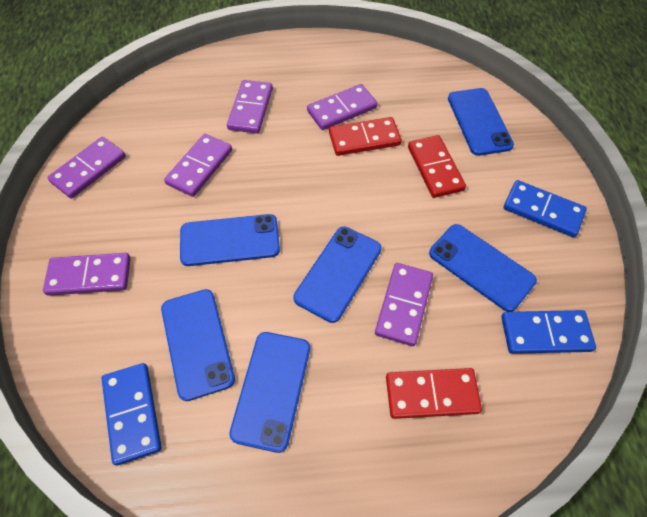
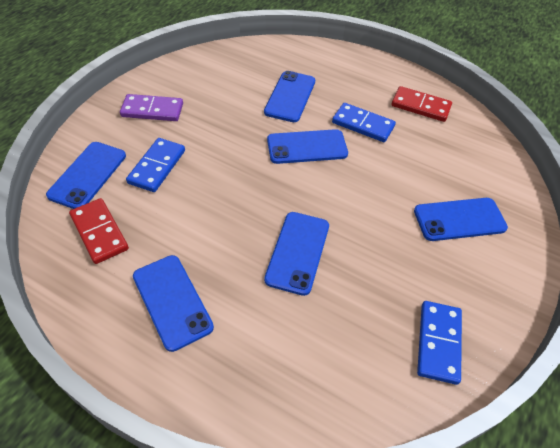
purple domino: [43,253,131,296] [47,137,126,199] [164,134,232,197] [227,80,273,134] [307,84,378,130] [375,263,433,346] = 6 -> [120,94,183,121] = 1
red domino: [329,117,402,156] [386,368,482,419] [408,135,466,198] = 3 -> [69,198,129,264] [391,86,452,122] = 2

